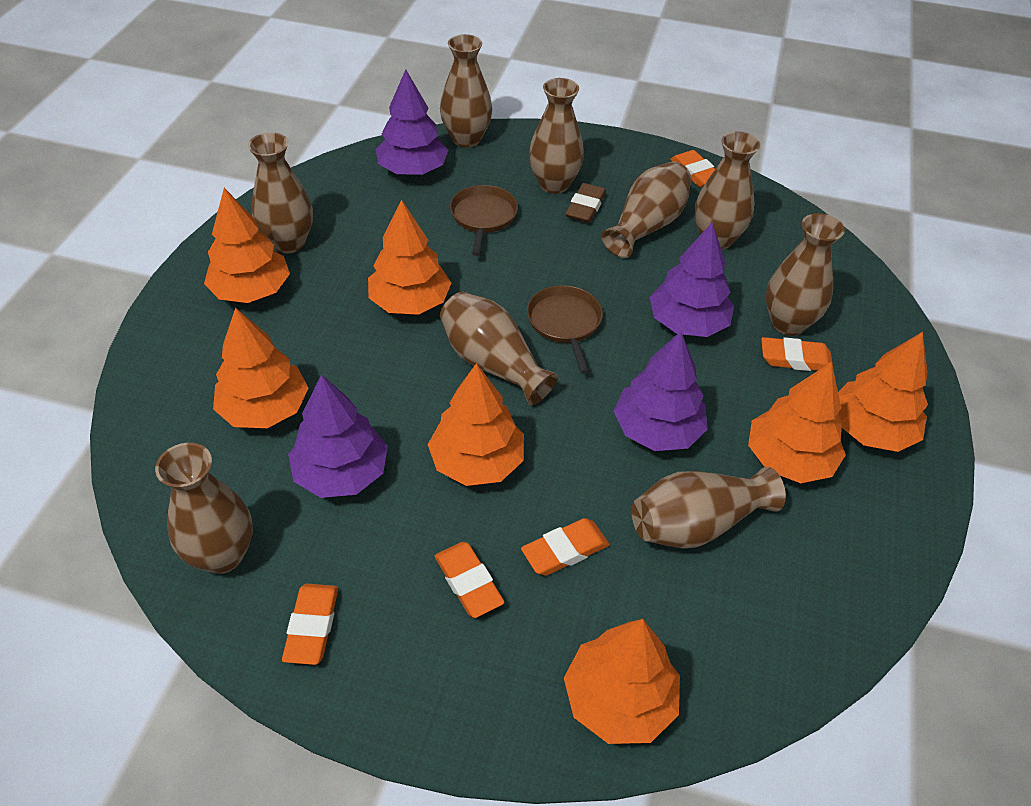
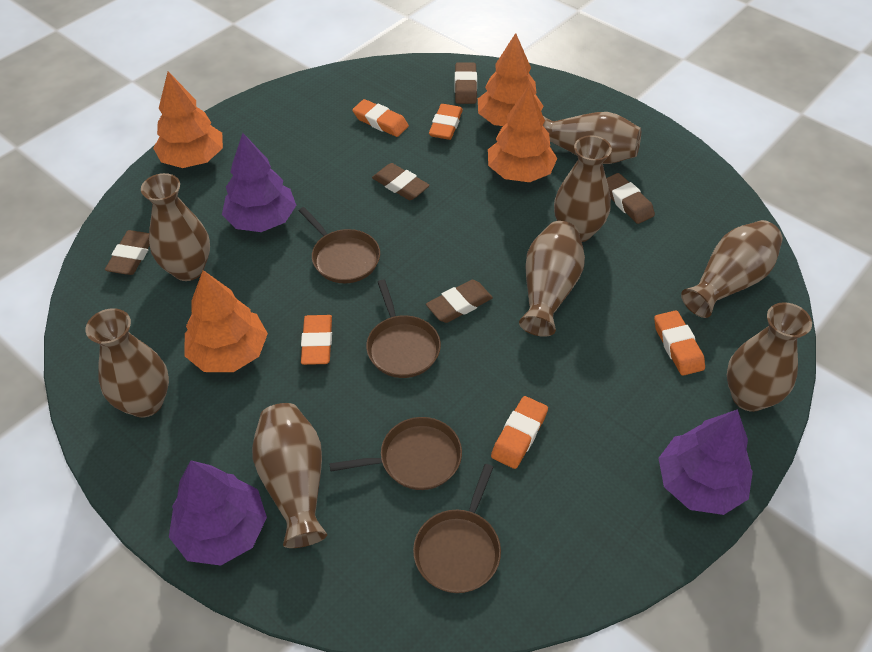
brown eraser: [565,183,606,223] = 1 -> [105,230,150,275] [372,163,430,200] [426,280,493,323] [455,62,477,104] [606,173,655,224] = 5
brown pan: [450,185,518,256] [527,285,603,374] = 2 -> [299,207,380,283] [329,417,462,490] [366,280,441,378] [413,464,501,593] = 4
brown vase: [155,443,253,574] [248,132,313,254] [440,34,492,148] [440,292,558,406] [529,78,584,194] [602,161,691,258] [632,467,786,549] [694,131,760,250] [766,213,845,336] = 9 -> [86,308,169,418] [141,173,210,281] [252,403,327,548] [519,221,585,337] [543,112,641,164] [554,135,612,242] [681,220,783,318] [727,302,812,412] = 8
orange tree: [204,188,290,303] [213,308,308,428] [368,200,451,315] [428,363,524,486] [564,619,680,744] [748,362,846,483] [838,332,928,452] = 7 -> [153,72,223,168] [185,270,268,372] [478,33,543,126] [488,85,557,182] = 4
purple tree: [288,374,388,498] [376,69,448,175] [614,331,708,451] [650,222,734,337] = 4 -> [169,460,267,566] [222,133,296,232] [658,409,753,515] = 3

